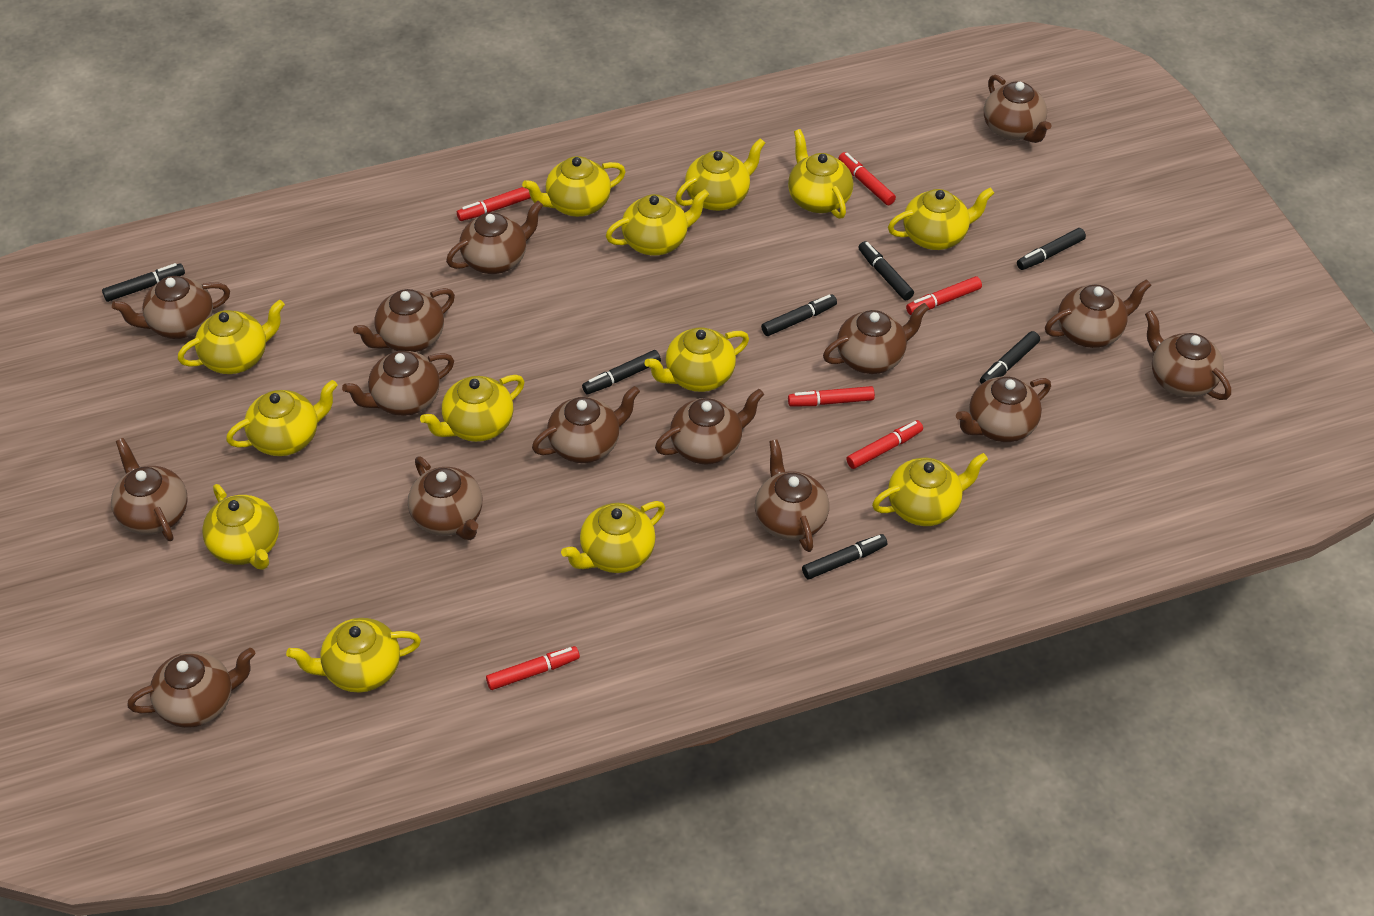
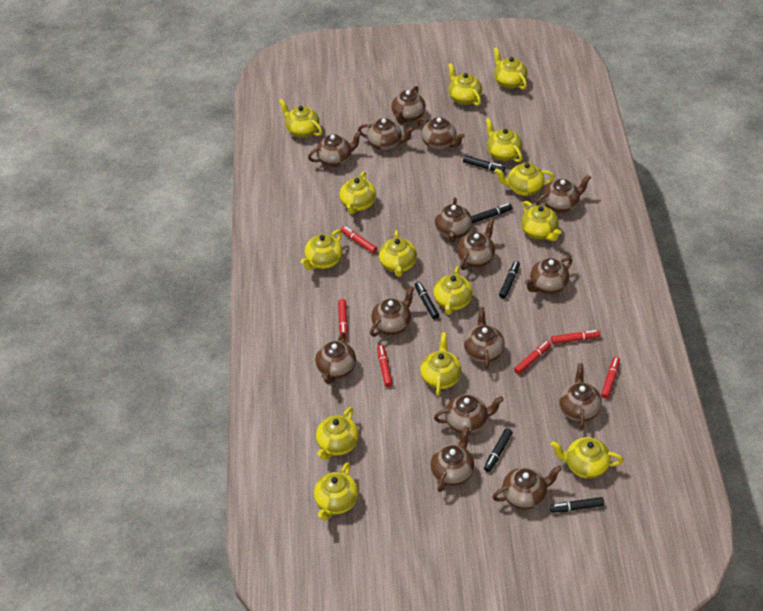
black marker: [102,263,185,302] [582,350,661,394] [761,294,837,336] [802,534,887,579] [858,241,914,300] [980,331,1040,384] [1017,228,1086,270] = 7 -> [415,282,439,319] [463,155,505,173] [471,203,512,223] [484,428,513,472] [499,261,520,299] [550,497,604,513] = 6
yellow teapot: [178,300,285,374] [202,484,279,570] [226,380,337,456] [286,618,421,693] [420,375,525,442] [522,156,626,217] [561,501,665,573] [606,189,709,256] [645,327,749,392] [675,138,765,211] [788,129,853,219] [872,453,988,526] [888,188,994,250] = 13 -> [279,99,322,138] [301,230,343,270] [314,462,358,521] [316,407,359,460] [340,171,376,214] [379,230,417,277] [420,332,462,396] [433,266,473,315] [448,63,482,106] [485,118,522,162] [493,47,528,89] [495,162,555,196] [521,201,561,241] [551,437,623,479] = 14

